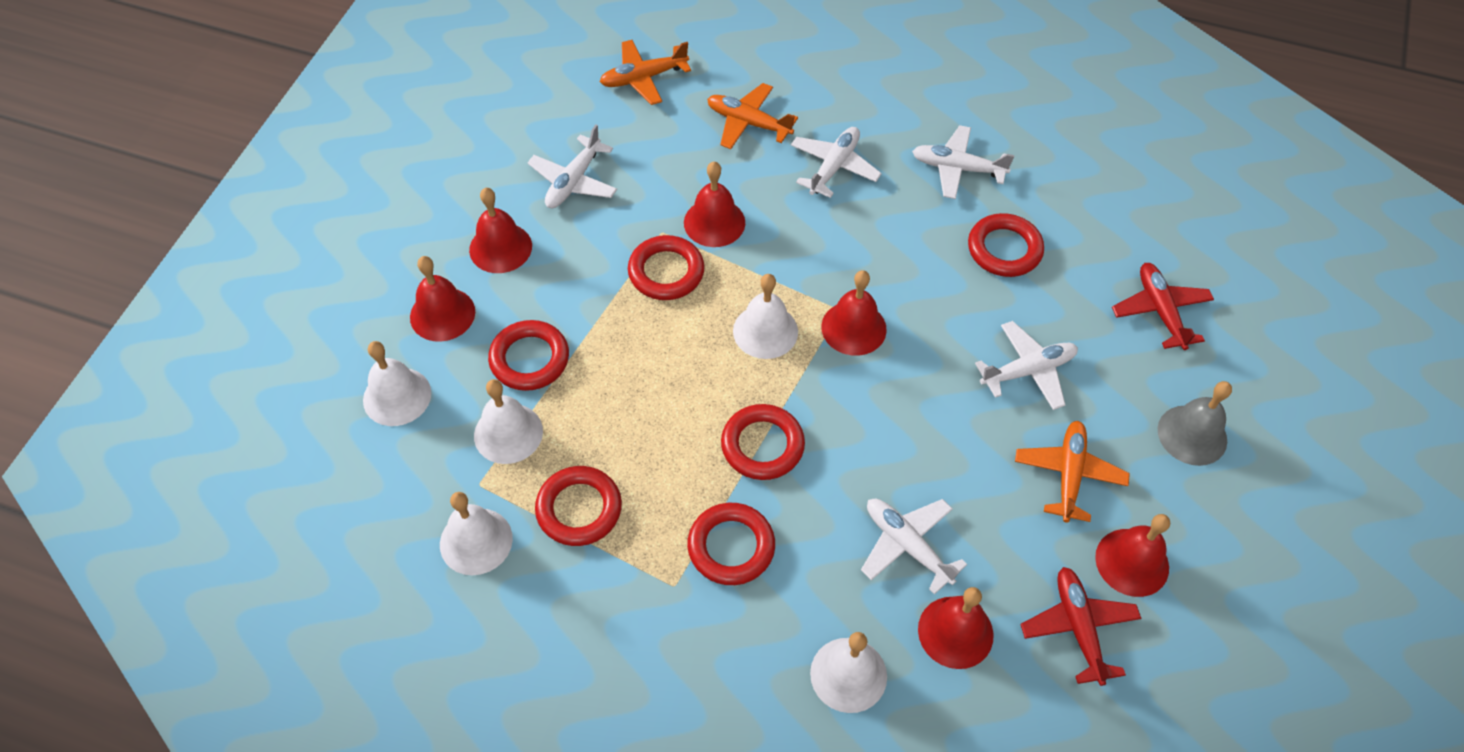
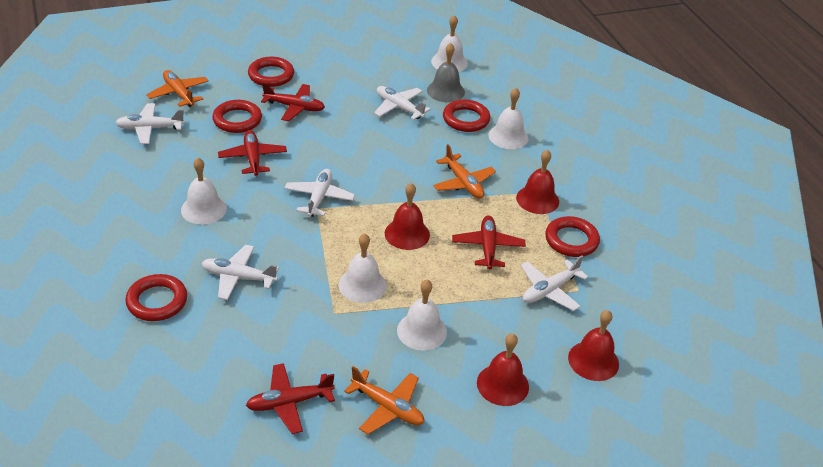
red bell: [410,256,475,342] [469,188,532,273] [684,162,745,247] [821,270,887,356] [918,587,994,669] [1095,514,1170,597] = 6 -> [385,183,430,250] [477,334,529,406] [516,149,559,214] [568,310,619,381] = 4
red plane: [1020,567,1141,686] [1112,263,1214,350] = 2 -> [218,130,287,176] [246,363,335,434] [261,83,325,121] [452,215,526,270] = 4
red ring: [488,320,569,391] [535,466,622,546] [628,235,705,300] [687,503,775,585] [721,404,805,480] [968,213,1044,277] = 6 -> [125,274,187,321] [212,100,262,133] [248,57,294,87] [443,99,490,132] [545,216,600,257] = 5

